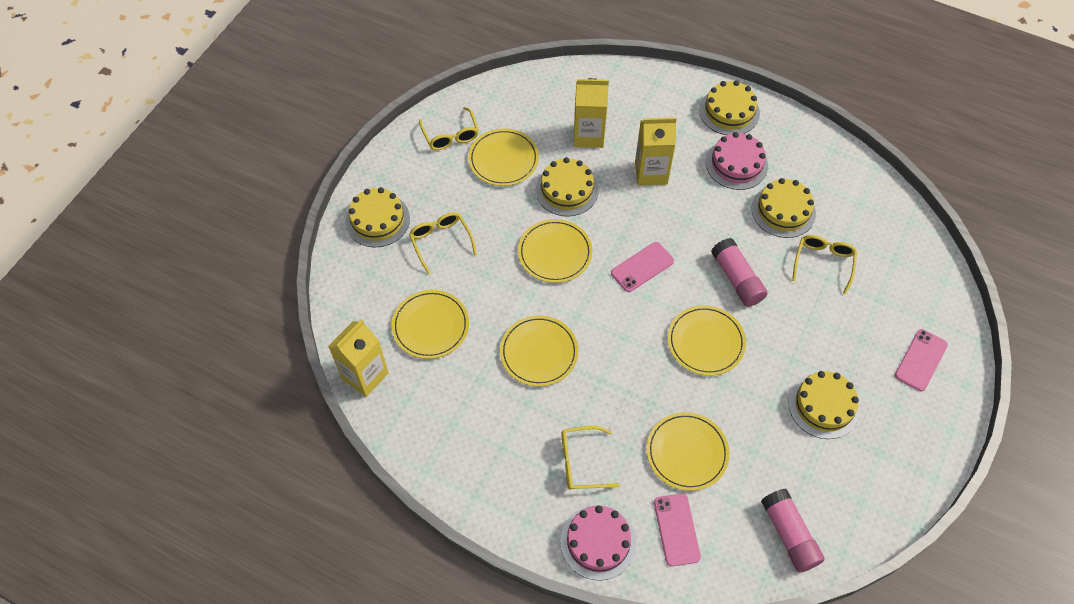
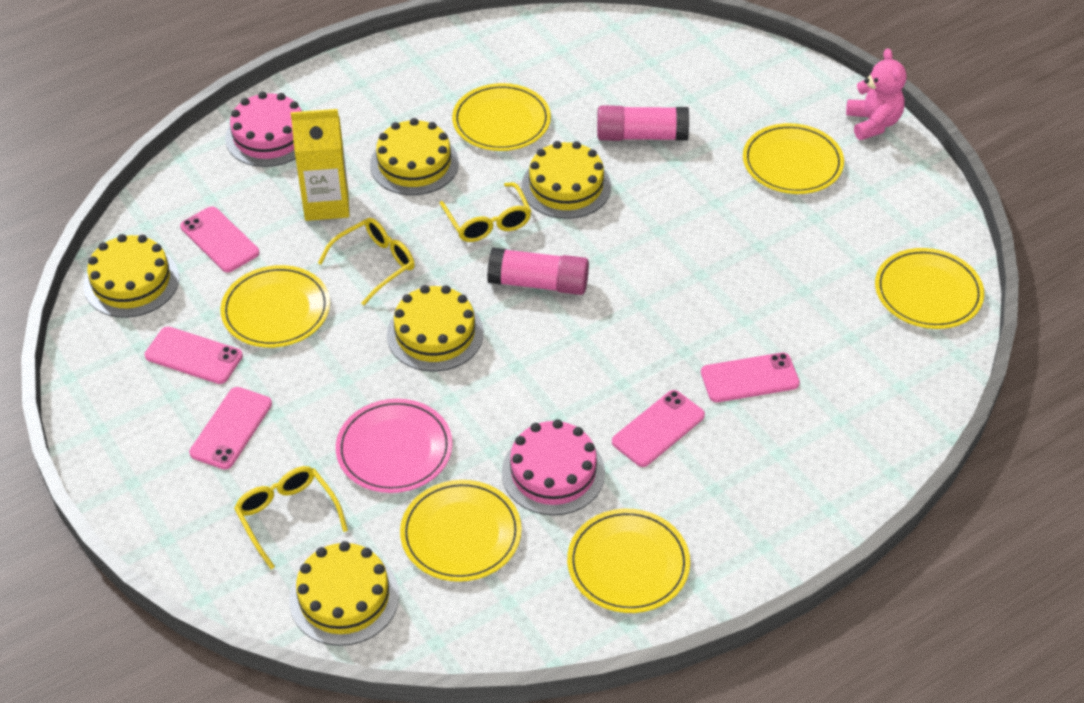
pink phone: [611,242,674,292] [654,494,701,566] [895,329,948,391] = 3 -> [145,327,243,384] [180,206,260,272] [189,387,272,469] [612,390,705,467] [701,353,800,402] = 5
pink plate: none = 0 -> [336,399,452,493] = 1
pink teddy bear: none = 0 -> [846,48,907,140] = 1
yellow carton: [328,319,389,397] [574,78,609,148] [635,117,677,186] = 3 -> [291,109,349,221] = 1
yellow glasses: [409,212,477,274] [419,107,479,150] [562,426,620,490] [792,235,857,294] = 4 -> [234,466,348,569] [318,218,415,305] [440,182,531,242] = 3

